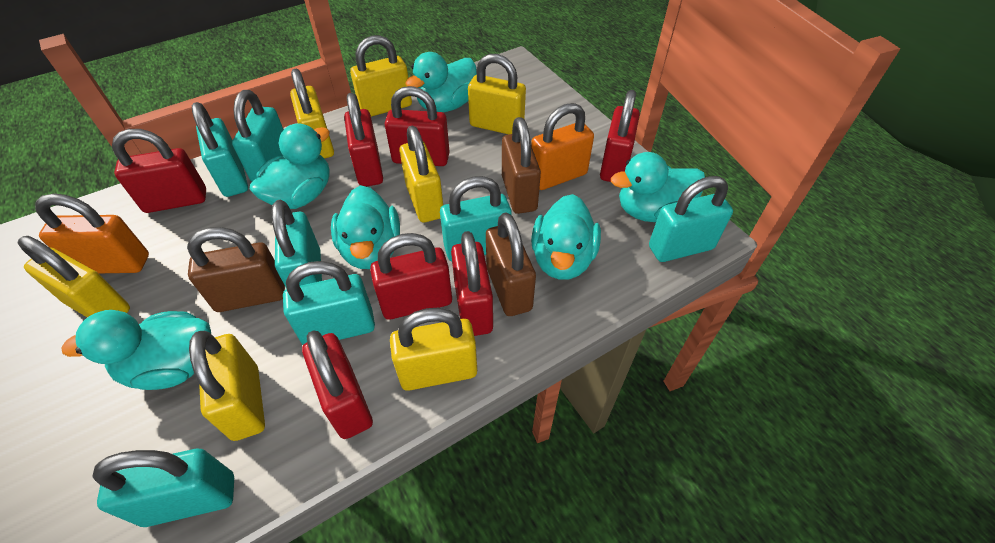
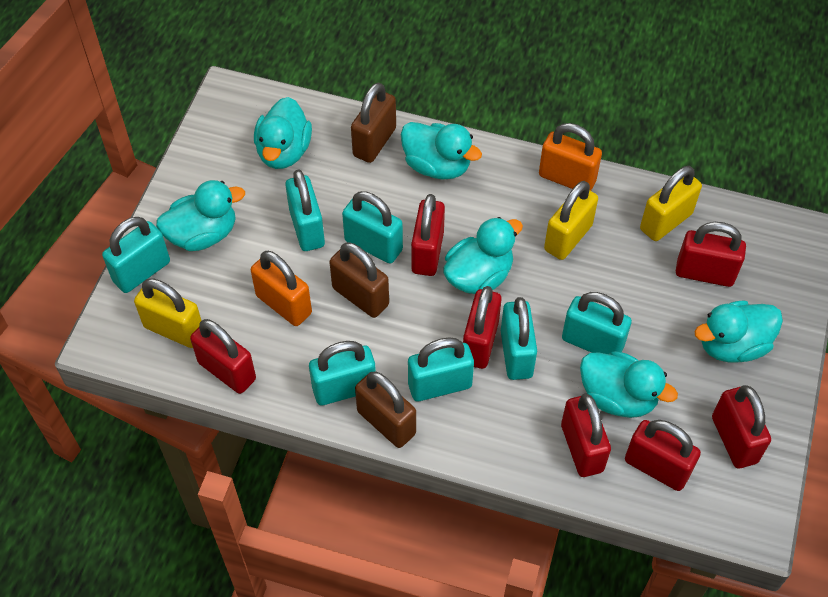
yellow padlock: [18,236,130,317] [189,331,265,441] [290,69,334,159] [350,35,412,117] [390,308,477,391] [399,126,443,223] [468,54,526,134] = 7 -> [134,279,202,348] [544,181,598,260] [640,166,702,241] = 3

